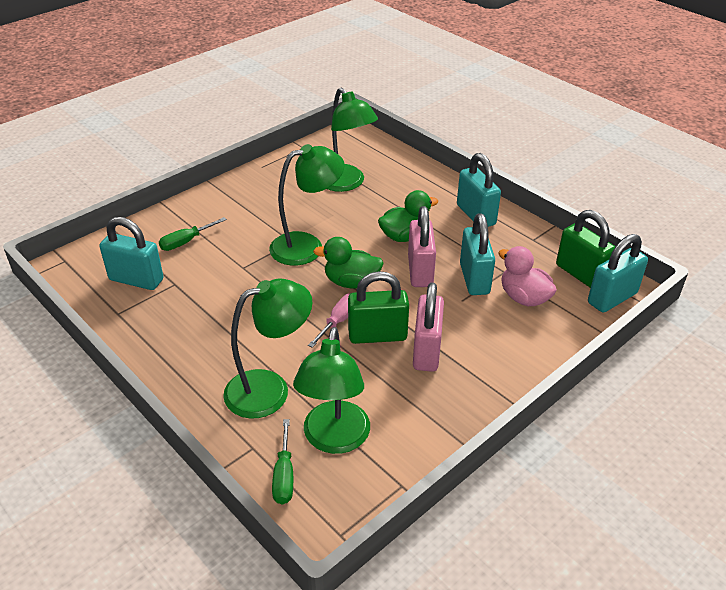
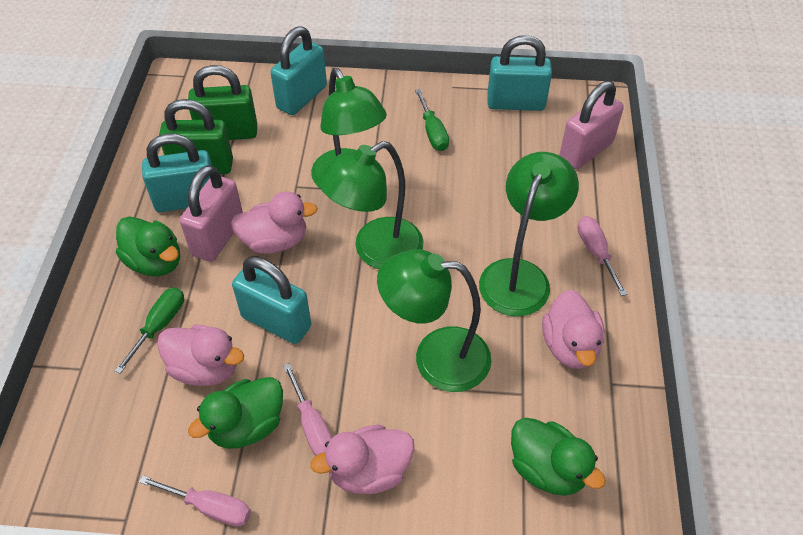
green duck: [313,237,384,288] [378,190,438,242] = 2 -> [116,216,180,276] [188,377,283,449] [511,418,606,496] = 3
pink duck: [498,246,557,306] = 1 -> [157,324,244,386] [231,192,318,254] [310,425,414,494] [542,290,605,369] = 4
pink screwdriver: [308,293,351,348] = 1 -> [139,475,251,527] [283,363,332,456] [577,216,627,296] = 3

